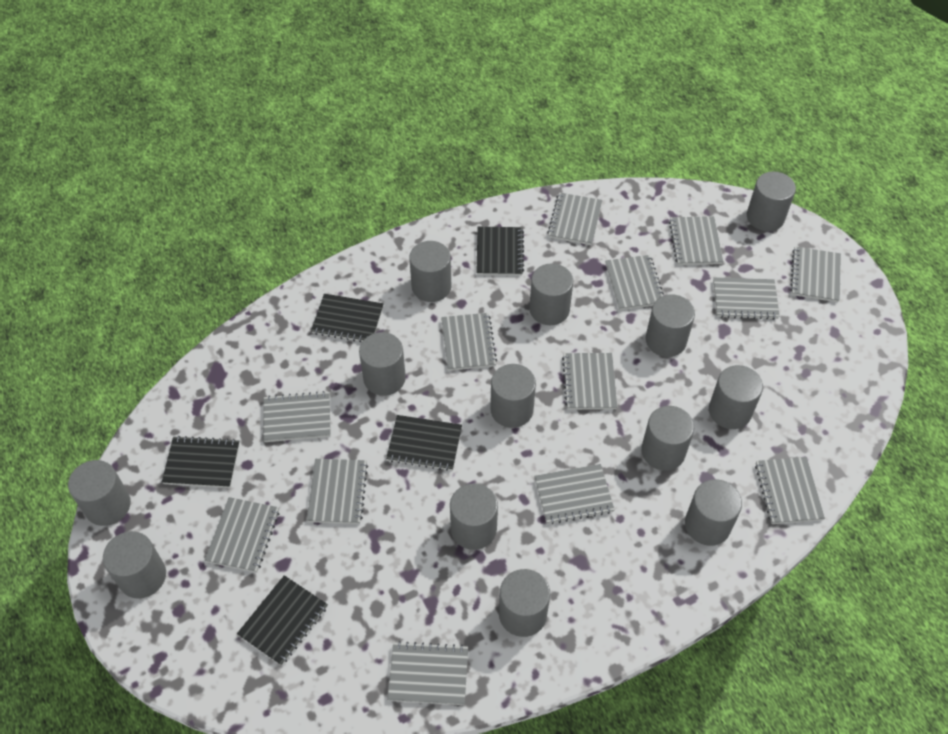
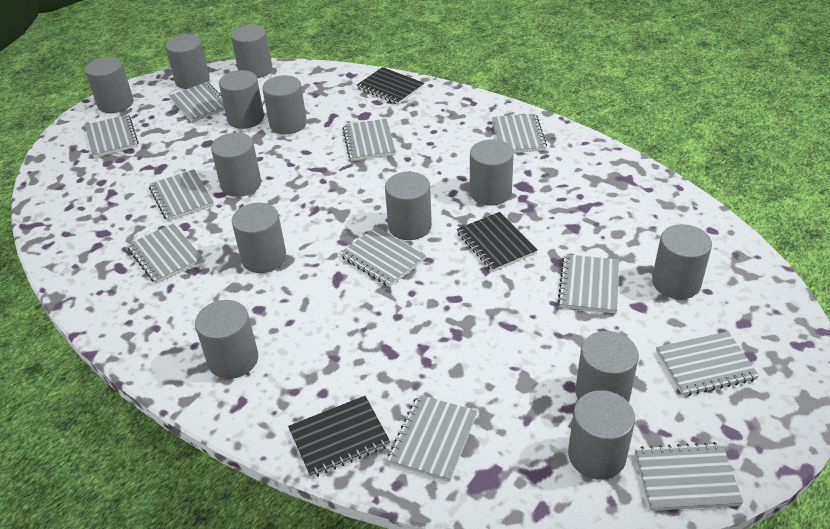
black notebook: [162,436,240,488] [237,575,328,666] [311,294,383,342] [386,415,462,471] [476,227,524,276] = 5 -> [288,396,390,478] [357,67,424,105] [457,212,538,272] = 3
grey notebook: [205,497,280,573] [263,391,331,442] [307,459,368,524] [387,641,468,705] [441,313,497,371] [535,464,615,524] [547,192,602,245] [562,353,617,410] [605,255,664,310] [669,216,723,265] [713,277,780,320] [755,457,825,524] [790,246,841,302] = 13 -> [85,114,139,158] [127,223,203,284] [149,169,214,221] [169,82,225,122] [340,227,426,287] [343,119,396,161] [387,394,478,482] [492,114,547,153] [558,254,619,314] [635,442,744,511] [656,331,759,396] = 11

